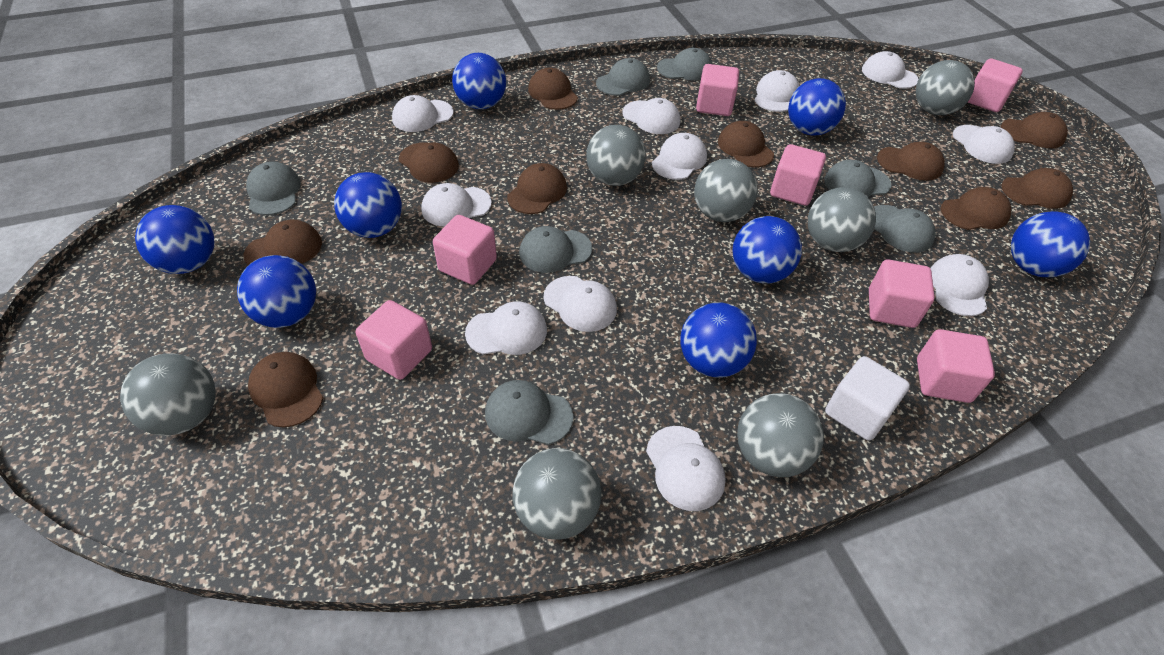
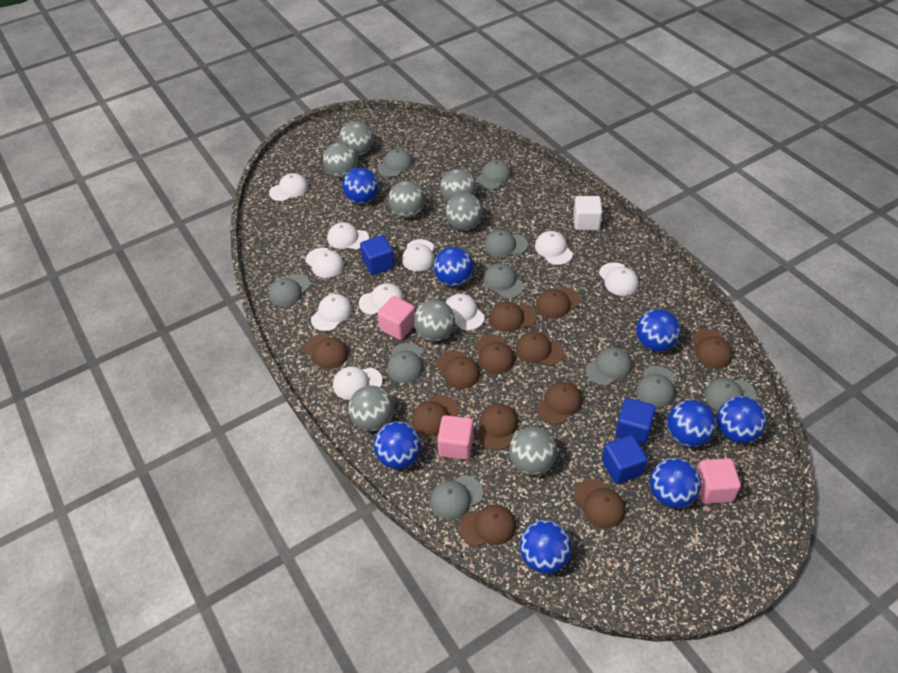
blue cube: none = 0 -> [360,235,395,275] [602,435,648,484] [615,398,656,445] = 3
brown cap: [243,220,322,265] [248,352,323,427] [399,142,459,183] [507,163,567,214] [528,68,578,110] [718,121,774,167] [877,142,945,181] [941,187,1011,230] [1001,112,1068,148] [1002,168,1073,209] = 10 -> [304,334,348,369] [411,395,459,436] [437,351,480,389] [460,504,516,547] [475,335,515,374] [478,403,518,450] [490,302,537,332] [516,332,564,366] [536,287,581,319] [537,382,582,424] [574,479,626,528] [692,329,733,368] = 12
grey ball: [120,353,216,436] [512,448,602,540] [586,125,646,186] [694,159,757,222] [737,393,824,477] [808,187,876,252] [915,60,975,115] = 7 -> [323,142,358,178] [339,121,373,156] [348,385,394,431] [388,181,425,218] [413,300,455,341] [440,169,476,202] [445,193,483,230] [509,427,557,475] = 8
grey cap: [246,162,301,215] [485,380,574,445] [519,226,592,273] [596,58,650,96] [657,48,712,81] [824,160,891,197] [874,205,935,253] = 7 -> [269,274,310,307] [378,148,413,177] [387,343,423,383] [430,475,483,520] [476,160,511,190] [483,263,524,298] [484,230,528,257] [586,347,632,386] [636,366,676,408] [704,378,756,411] = 10
pink cube: [356,300,432,380] [433,215,497,285] [696,64,739,116] [770,144,826,206] [869,259,935,328] [917,329,995,403] [968,58,1023,112] = 7 -> [377,296,415,340] [437,415,474,460] [697,458,741,504] = 3
white cap: [392,95,453,132] [421,183,492,226] [465,301,547,355] [544,276,617,332] [622,98,680,134] [646,426,726,511] [652,133,707,180] [754,70,799,112] [862,51,918,89] [930,254,989,316] [953,125,1015,164] = 11 -> [269,173,308,201] [305,248,344,278] [311,294,352,331] [327,222,369,250] [333,367,382,400] [359,283,404,315] [402,239,434,271] [445,294,485,330] [535,231,573,265] [599,262,639,296] = 10

